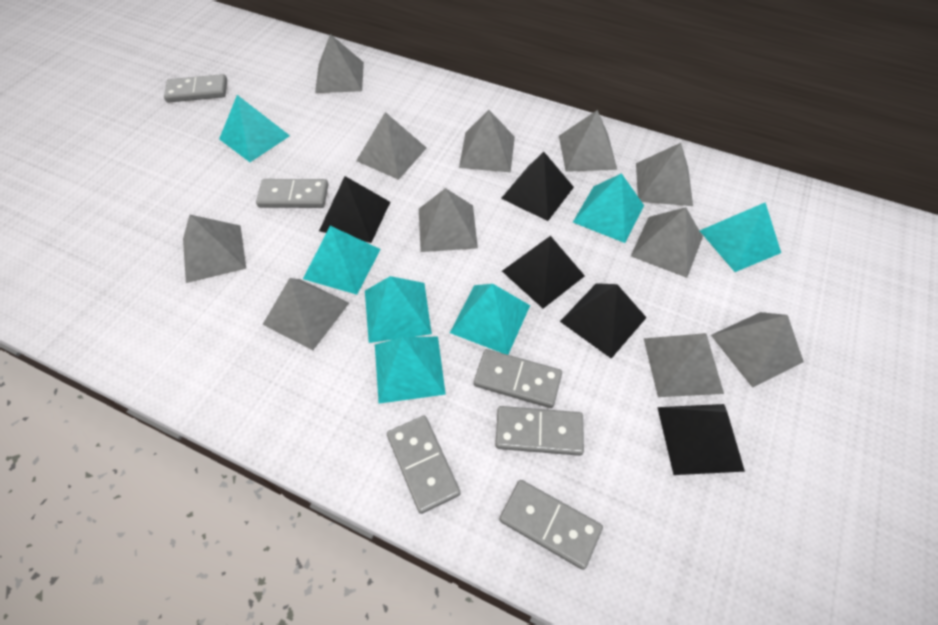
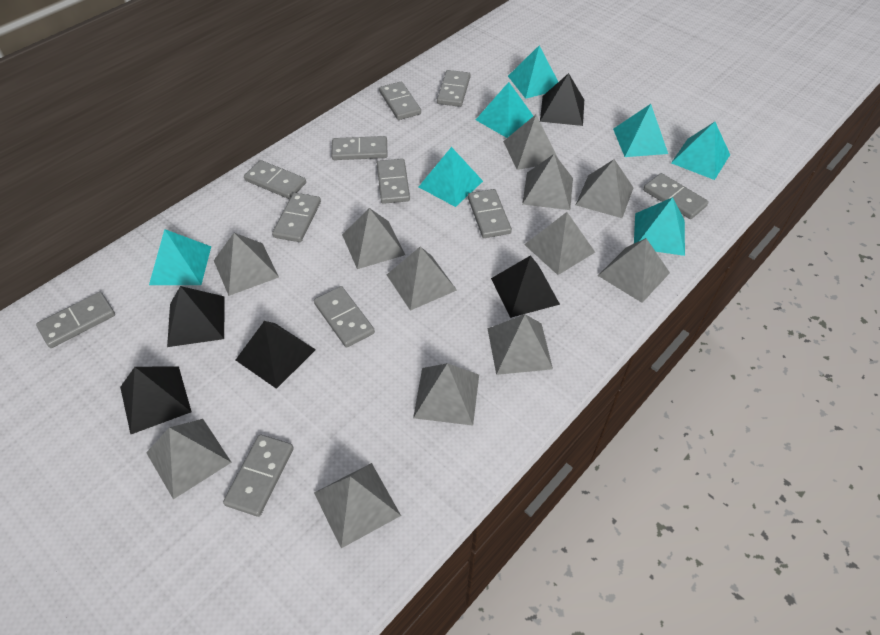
grey domino: [164,74,227,103] [256,179,328,208] [387,416,461,514] [474,349,562,408] [496,406,584,456] [499,480,603,570] = 6 -> [36,292,115,348] [223,434,294,517] [244,160,306,199] [272,193,321,242] [314,286,375,348] [331,136,388,160] [377,159,410,204] [379,82,421,120] [437,70,470,107] [468,189,512,238] [643,173,709,219] = 11
grey pyramid: [183,215,246,283] [262,278,349,350] [315,34,364,93] [356,112,426,180] [419,188,478,252] [459,110,515,172] [559,110,617,172] [631,207,703,278] [636,143,693,206] [644,333,724,397] [711,312,804,388] = 11 -> [146,419,232,499] [214,233,279,296] [314,463,401,548] [342,208,405,269] [387,247,457,311] [413,363,479,426] [487,314,553,375] [503,115,558,170] [522,154,573,210] [524,212,595,275] [576,159,634,218] [598,238,670,303] = 12

